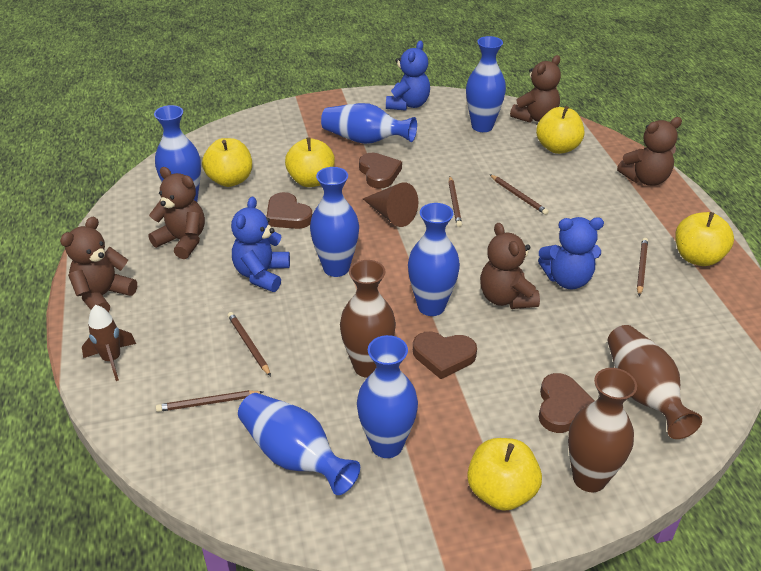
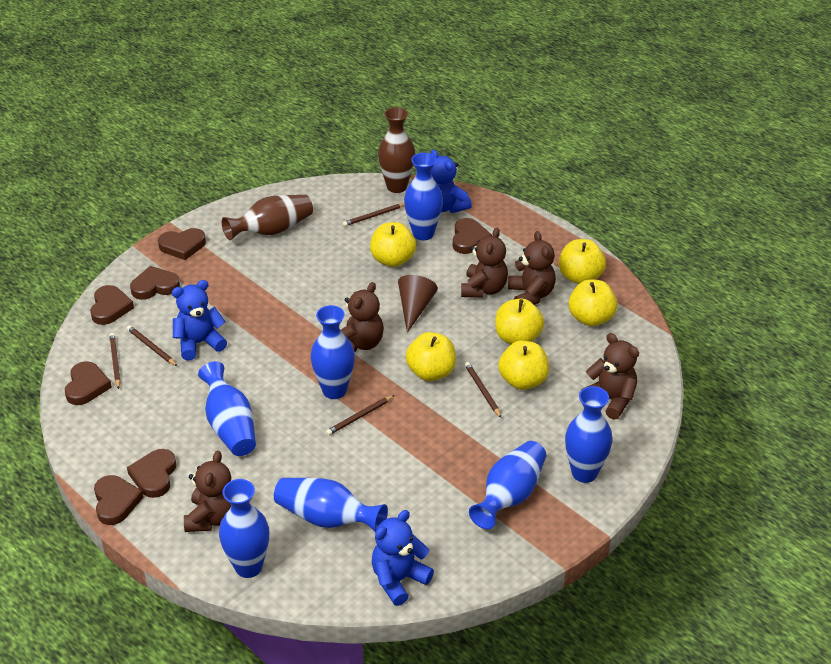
brown heart: [266,192,312,229] [359,153,402,189] [413,332,477,379] [539,373,595,433] = 4 -> [65,361,112,405] [90,285,134,325] [94,475,144,525] [127,449,176,498] [130,266,180,300] [158,228,206,260] [453,218,492,254] = 7
brown rocket: [82,305,136,381] = 1 -> none = 0
brown vase: [340,260,396,378] [568,368,637,492] [608,325,702,439] = 3 -> [222,195,313,240] [378,107,415,193] = 2
yellow apple: [202,138,252,187] [285,137,335,187] [467,438,542,511] [536,106,584,154] [675,212,734,266] = 5 -> [370,222,416,267] [406,332,456,381] [495,299,544,344] [498,341,549,390] [559,239,606,284] [568,280,617,326] = 6

